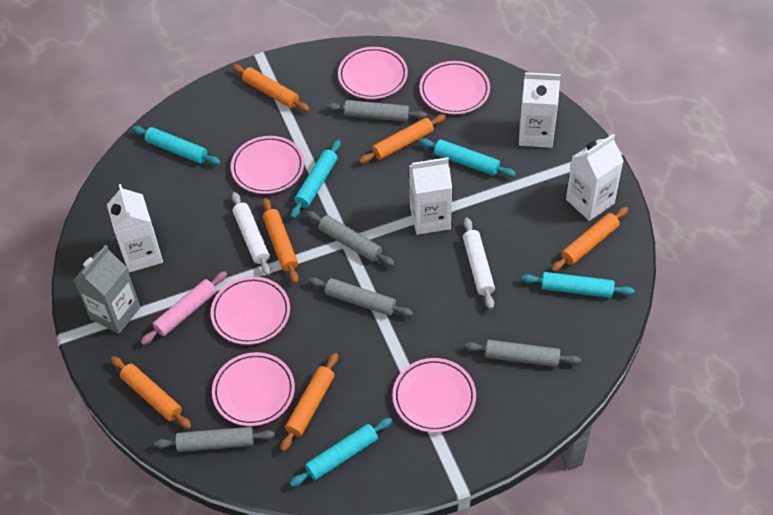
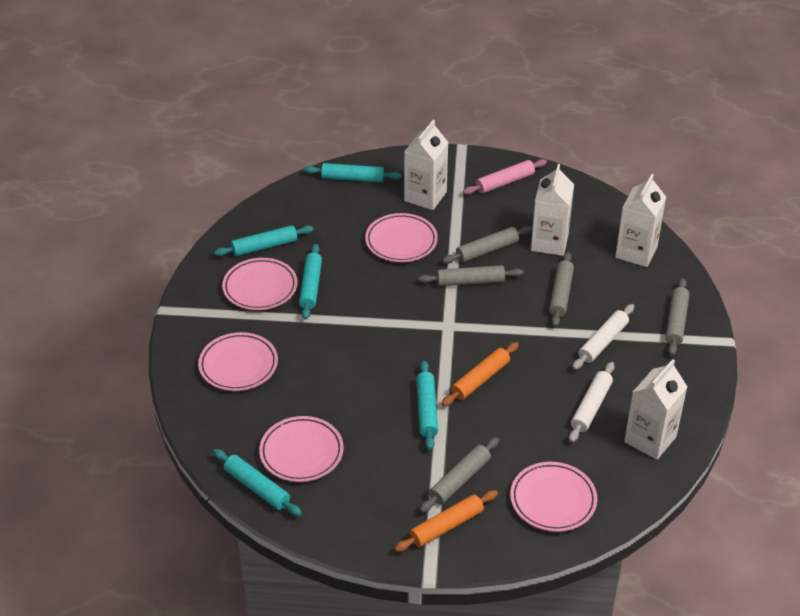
grey carton: [74,245,140,334] = 1 -> none = 0
orange rolling pin: [111,356,192,429] [232,64,310,111] [262,198,299,284] [281,353,338,451] [359,114,446,163] [552,207,628,272] = 6 -> [394,490,498,552] [442,342,519,406] = 2
pink plate: [211,276,290,345] [212,352,295,426] [231,136,304,194] [338,47,408,99] [393,358,476,433] [420,61,490,114] = 6 -> [198,332,278,391] [222,258,298,310] [259,416,344,482] [365,213,438,262] [510,462,597,532] = 5

